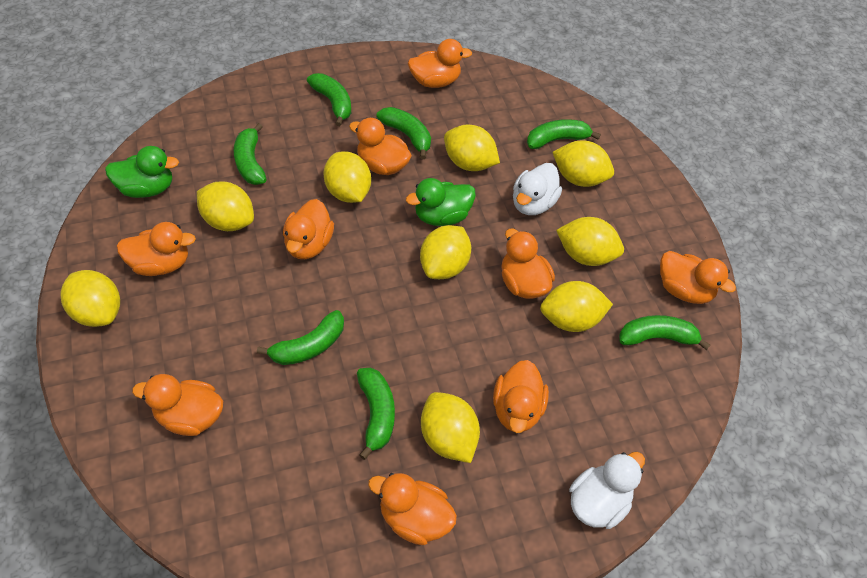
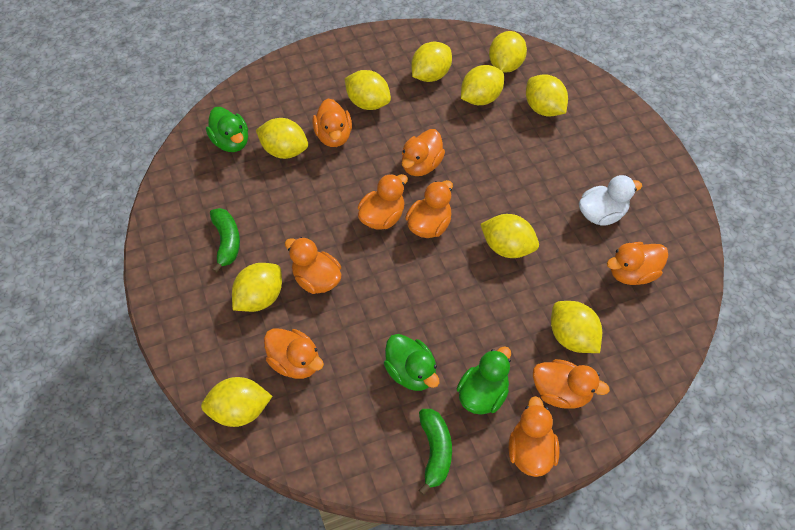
green banana: [234,123,266,185] [257,310,344,365] [307,73,351,126] [357,368,395,460] [377,107,431,159] [527,119,601,149] [619,315,710,350] = 7 -> [210,208,240,273] [419,409,452,495] = 2
green duck: [105,146,179,198] [406,178,476,226] = 2 -> [206,107,248,152] [384,334,439,391] [457,346,511,415] = 3
white duck: [513,163,562,215] [569,452,645,529] = 2 -> [579,175,642,226] = 1
yellow lemon: [60,270,120,327] [197,181,254,231] [323,151,371,203] [420,225,471,279] [421,392,480,463] [444,125,500,171] [540,281,613,332] [552,141,614,187] [556,217,624,266] = 9 -> [201,377,272,427] [232,263,282,312] [256,118,308,159] [344,70,391,110] [411,42,452,82] [461,65,504,105] [480,214,539,258] [489,31,527,73] [526,74,568,117] [551,301,602,353] = 10

